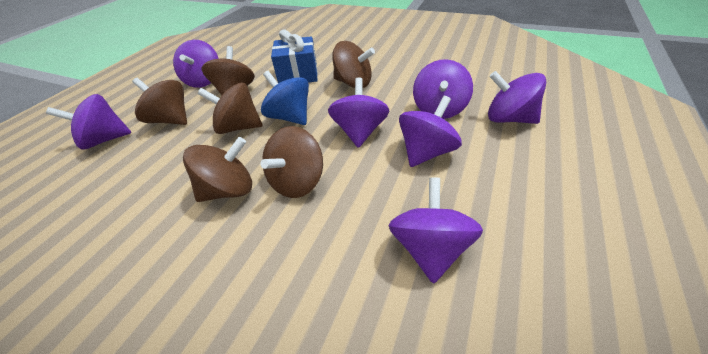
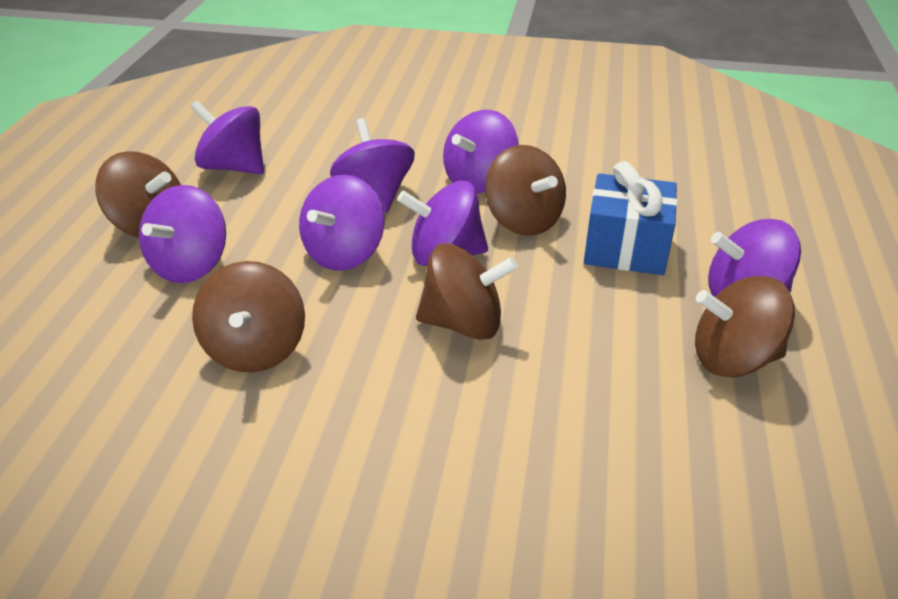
blue spinning top: [261,71,309,125] = 1 -> none = 0
brown spinning top: [132,78,187,125] [183,137,252,202] [198,83,263,134] [201,46,255,95] [260,126,323,198] [332,41,375,88] = 6 -> [95,151,181,237] [192,261,305,373] [416,244,518,340] [485,145,566,236] [695,276,795,377] = 5

